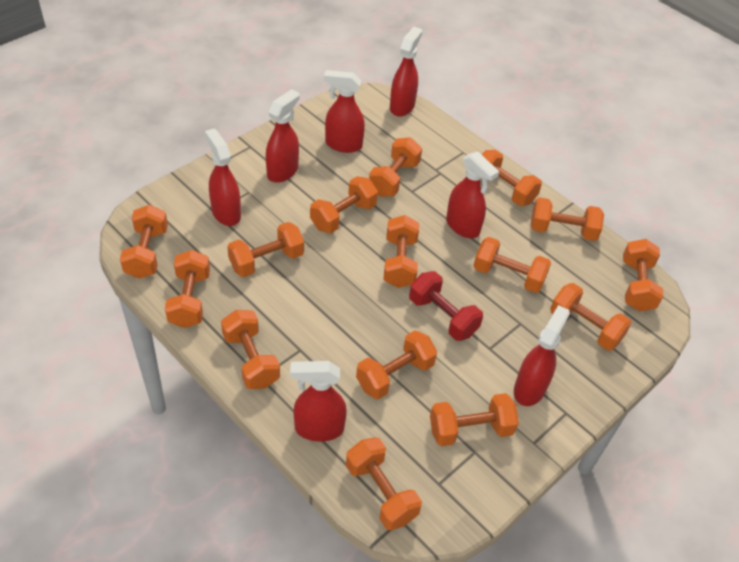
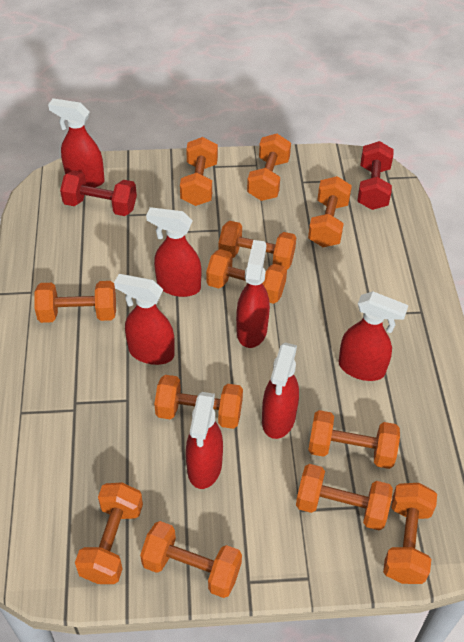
orange dumbbell: [120,205,168,279] [165,250,210,328] [221,310,280,389] [227,222,304,277] [310,176,378,233] [346,437,422,530] [356,330,437,399] [369,137,422,197] [383,215,419,288] [430,393,519,446] [474,237,551,293] [481,150,542,206] [531,197,604,241] [550,283,632,351] [623,239,664,311] = 15 -> [34,281,116,323] [75,482,143,584] [140,521,242,598] [154,375,243,429] [180,137,218,206] [206,249,287,304] [218,221,297,269] [247,134,291,201] [296,464,393,530] [308,176,352,247] [308,410,400,469] [383,483,437,584] = 12
red dumbbell: [409,271,483,341] = 1 -> [60,170,137,216] [357,141,394,210] = 2

